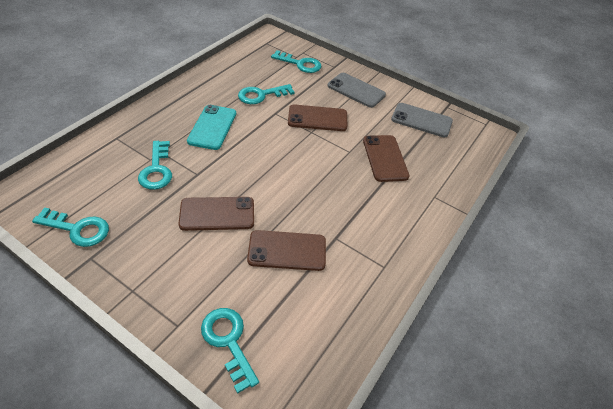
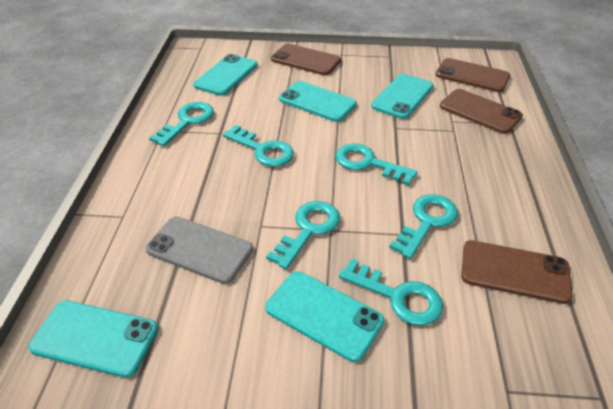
grey phone: [328,73,386,108] [391,103,453,137] = 2 -> [145,217,253,284] = 1
turquoise key: [32,207,109,247] [138,141,172,190] [201,308,259,394] [238,84,295,104] [271,50,321,73] = 5 -> [149,102,214,146] [223,125,294,167] [266,201,340,269] [335,143,417,185] [339,258,443,326] [389,194,458,259] = 6
turquoise phone: [187,105,236,150] = 1 -> [28,300,158,378] [193,54,257,96] [265,271,384,362] [279,81,357,122] [371,74,433,119] = 5

